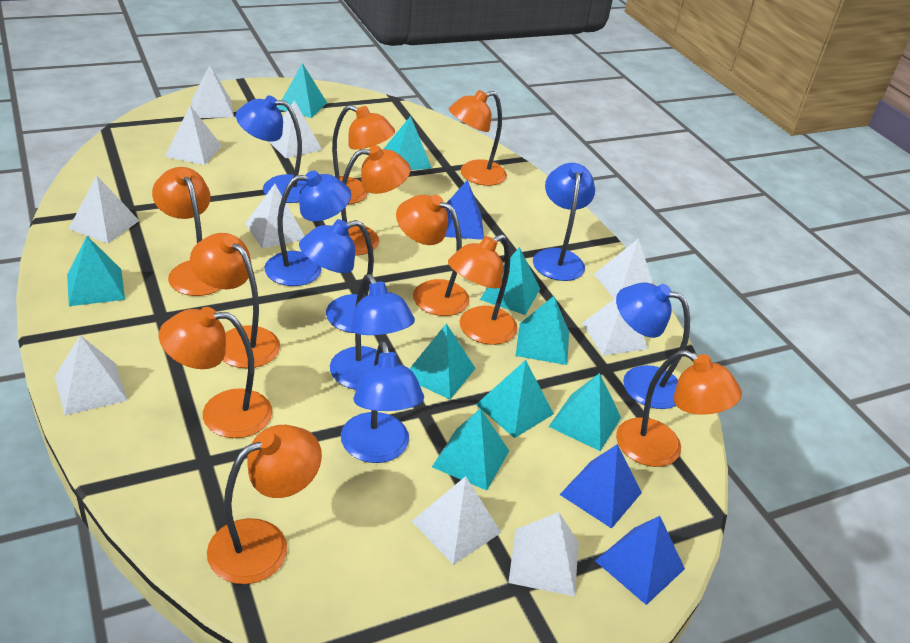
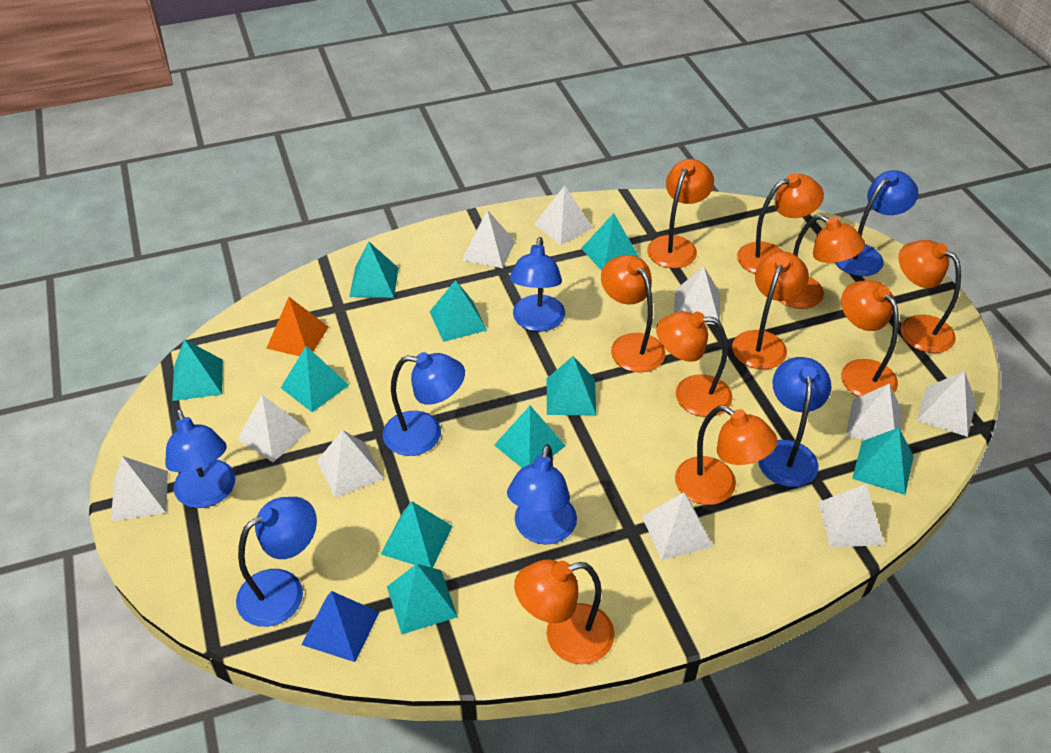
blue pyramid: [445,180,484,240] [559,444,642,529] [595,516,685,605] = 3 -> [301,591,380,662] = 1
orange pyramid: none = 0 -> [266,297,328,356] = 1
turquoise pyramid: [67,236,125,306] [278,63,327,118] [384,116,432,170] [410,323,476,399] [432,408,509,491] [476,360,554,438] [480,247,540,315] [516,296,569,365] [549,373,621,451] = 9 -> [172,339,223,401] [281,346,349,412] [349,241,399,298] [381,501,453,568] [387,564,458,635] [430,280,487,342] [494,406,566,468] [547,356,596,415] [581,213,640,271] [852,428,914,495] = 10

